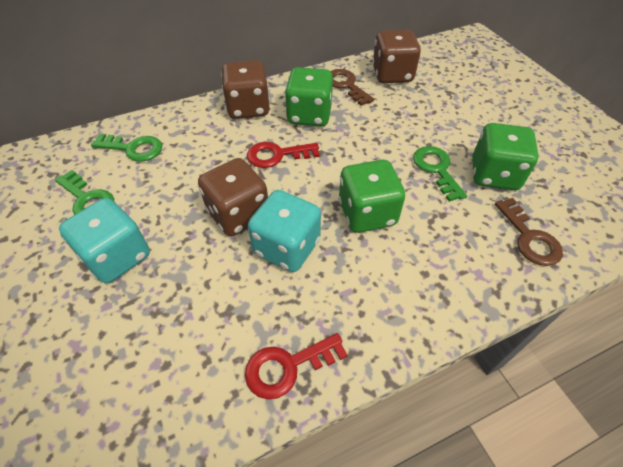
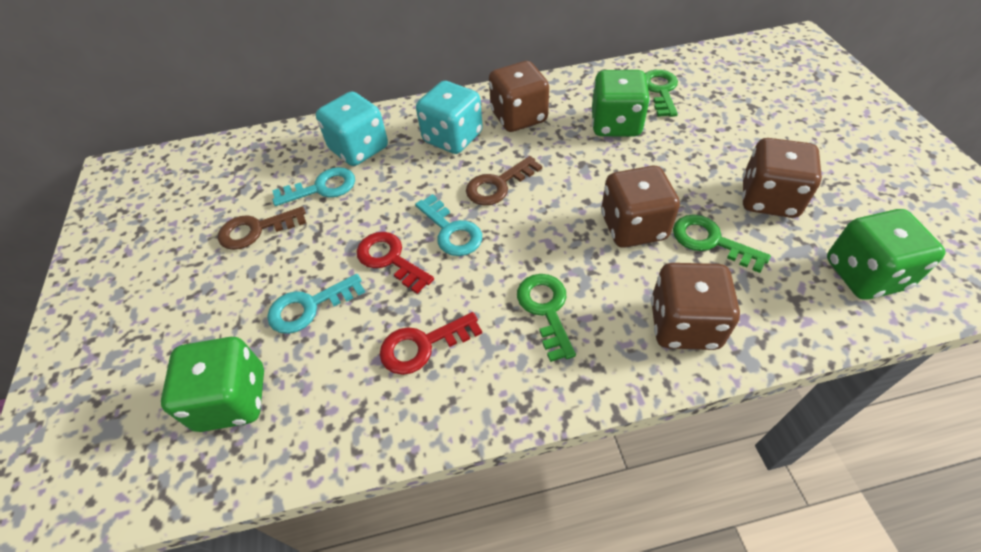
brown dice: [198,158,268,236] [221,60,270,119] [372,30,421,83] = 3 -> [489,61,549,132] [601,166,680,248] [651,263,740,350] [742,138,822,218] = 4
turquoise key: none = 0 -> [267,274,365,334] [272,167,355,206] [415,194,482,256] = 3

